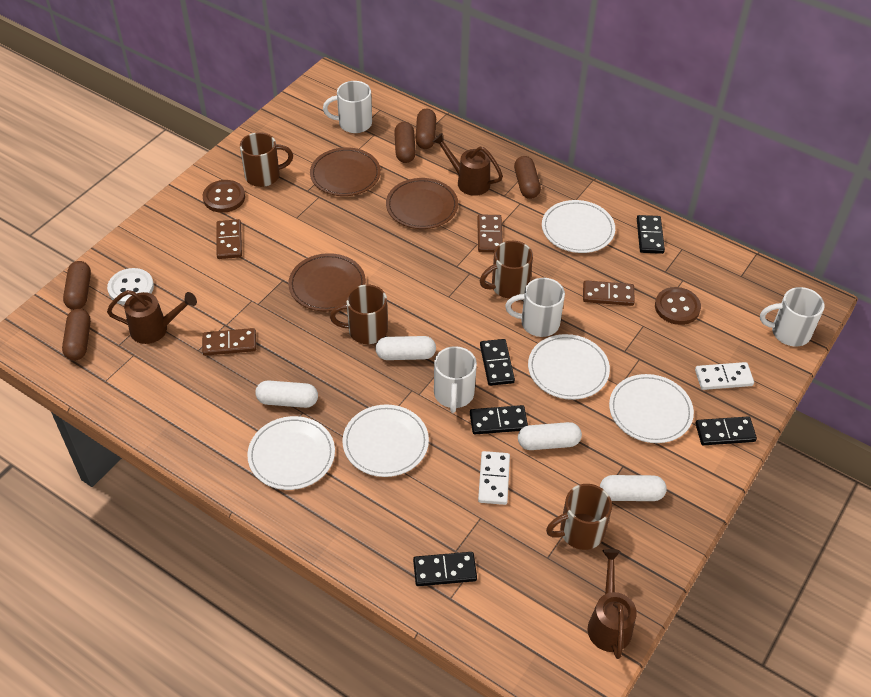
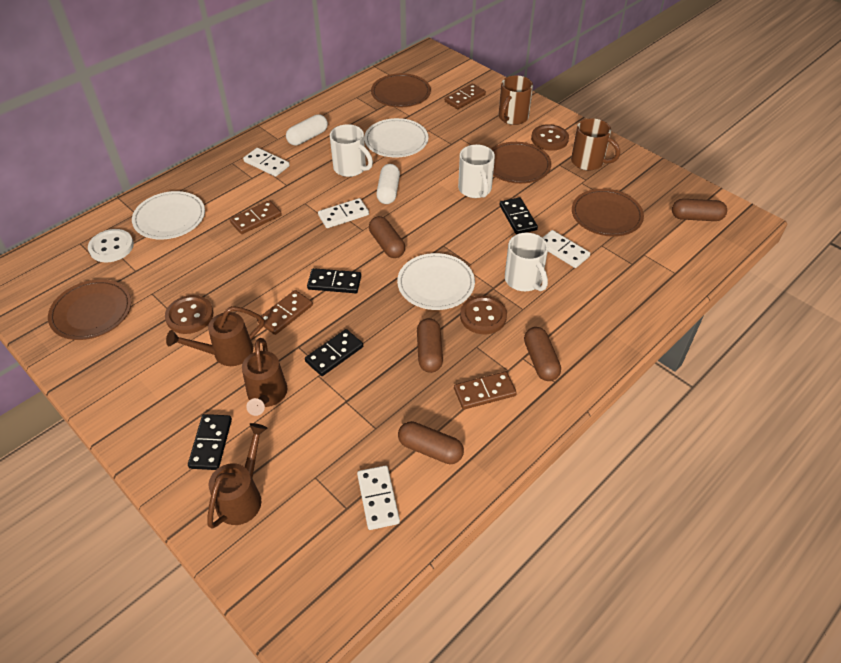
black domino: [413,552,477,586] [470,405,528,434] [480,339,515,386] [637,215,665,254] [695,417,757,445] = 5 -> [188,414,232,470] [305,329,363,376] [307,268,361,293] [499,197,538,234] = 4
brown button: [203,180,245,213] [655,287,701,325] = 2 -> [165,295,214,334] [460,296,507,334] [531,124,569,151] = 3
brown mug: [240,132,293,187] [330,285,388,344] [480,241,533,299] [546,484,612,550] = 4 -> [499,76,533,125] [571,118,620,171] = 2
brown plate: [288,253,366,311] [310,147,381,196] [386,178,458,229] = 3 -> [48,279,132,340] [371,73,431,107] [491,142,551,184] [572,189,644,237] = 4
white capsule: [255,380,318,408] [375,336,436,360] [518,422,582,450] [600,475,667,501] = 4 -> [286,114,328,145] [376,164,400,204] = 2
white domino: [478,451,510,505] [695,362,754,390] = 2 -> [243,148,290,177] [318,198,369,228] [357,465,400,530] [542,230,590,268] = 4
white mug: [323,81,372,133] [434,346,477,413] [505,278,565,337] [760,287,825,346] = 4 -> [330,124,373,177] [458,144,495,198] [505,232,548,291] = 3
white plate: [247,416,335,490] [342,404,429,477] [528,334,610,400] [542,200,615,253] [609,374,694,443] = 5 -> [132,191,205,239] [364,118,429,158] [397,253,475,310] = 3

